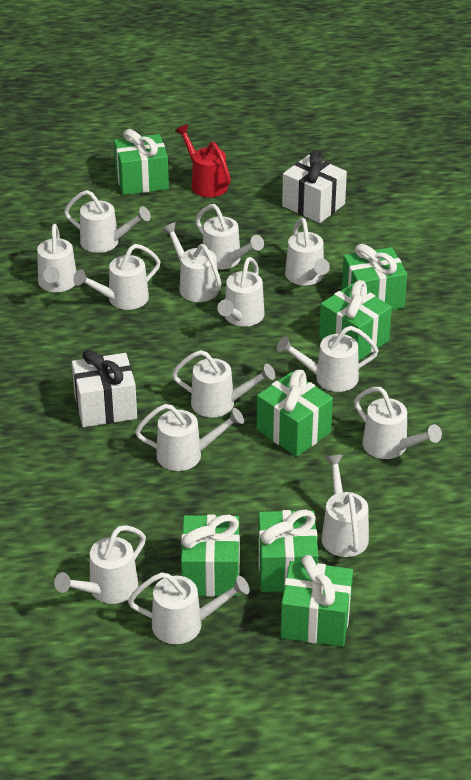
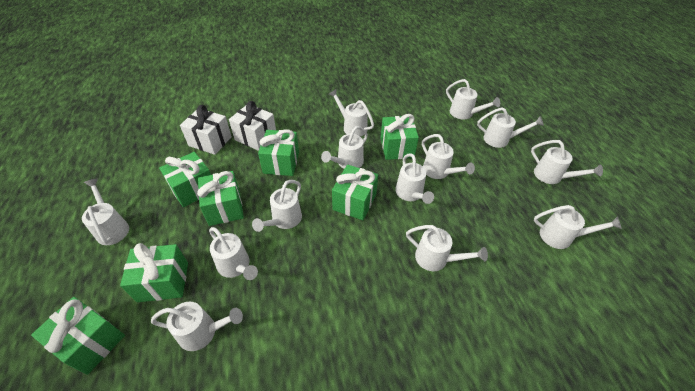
red watering can: [175,124,231,197] = 1 -> none = 0
white watering can: [37,224,76,292] [54,525,146,604] [64,190,151,253] [73,244,161,310] [128,572,249,644] [135,404,244,471] [162,222,222,302] [172,350,275,418] [195,204,264,269] [217,257,265,327] [277,326,379,392] [285,218,330,285] [321,455,369,557] [354,387,442,459] = 14 -> [82,179,129,245] [151,302,243,351] [209,227,258,280] [252,180,302,232] [321,126,368,169] [329,89,374,137] [395,153,434,204] [406,225,488,271] [422,134,475,179] [446,79,500,119] [477,107,544,148] [531,140,603,184] [534,205,622,249] = 13

